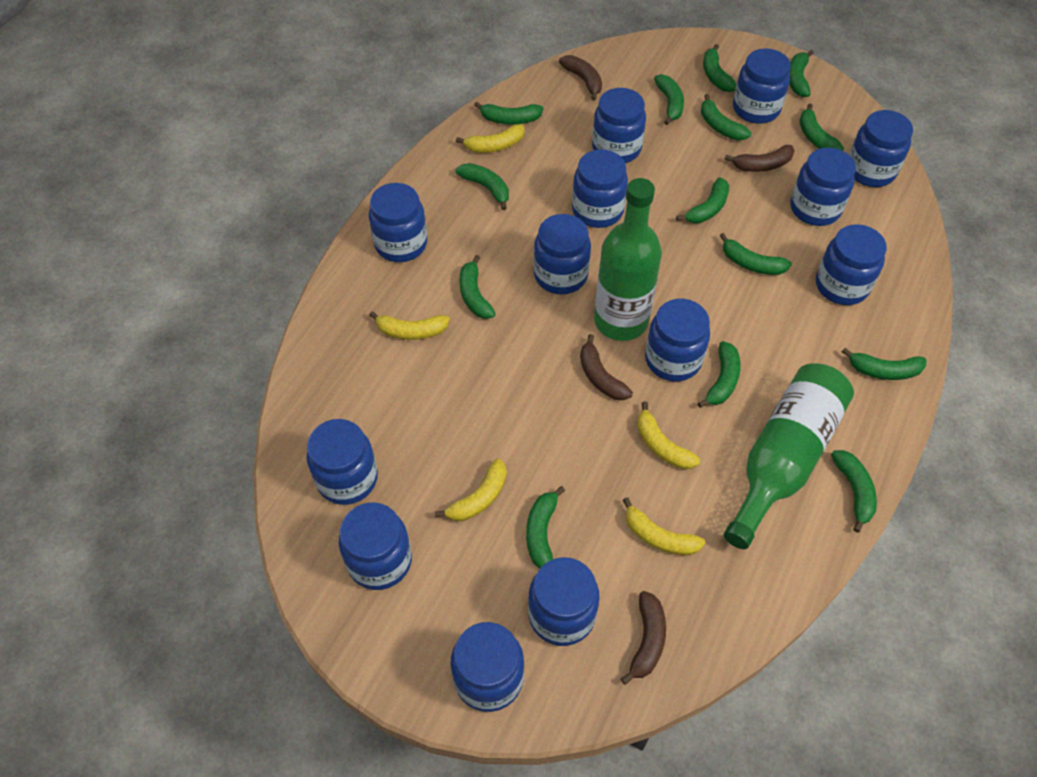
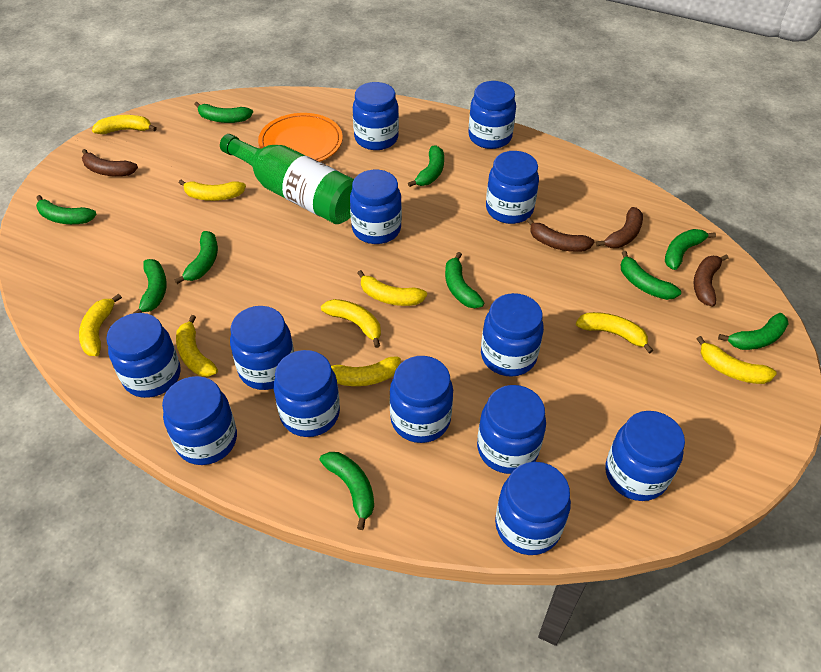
green banana: [456,163,509,210] [459,255,495,319] [474,102,543,124] [526,486,565,569] [654,74,684,125] [676,177,729,223] [698,341,741,408] [701,94,751,140] [703,44,737,92] [719,233,792,275] [789,50,814,97] [800,103,844,151] [831,450,877,533] [842,348,926,380] = 14 -> [36,195,97,224] [132,259,167,314] [175,231,218,284] [194,102,253,123] [320,452,374,530] [408,145,444,187] [445,252,484,308] [621,251,681,300] [665,229,716,270] [718,313,788,350] = 10
green bottle: [594,178,662,341] [724,364,854,549] = 2 -> [220,134,354,224] = 1
orange plate: none = 0 -> [258,113,343,162] = 1
yellow banana: [369,311,450,340] [435,458,507,521] [456,124,525,153] [623,497,705,555] [637,402,700,469] = 5 -> [79,294,122,356] [92,115,157,134] [176,315,218,377] [179,180,246,201] [321,299,381,348] [331,357,401,386] [357,270,427,306] [576,312,653,354] [696,336,777,384] = 9

